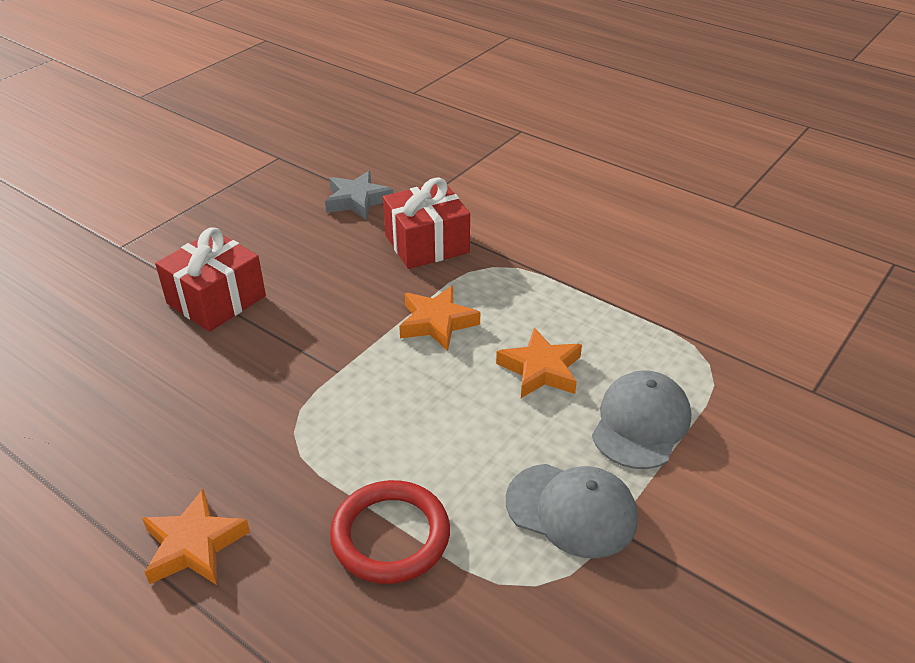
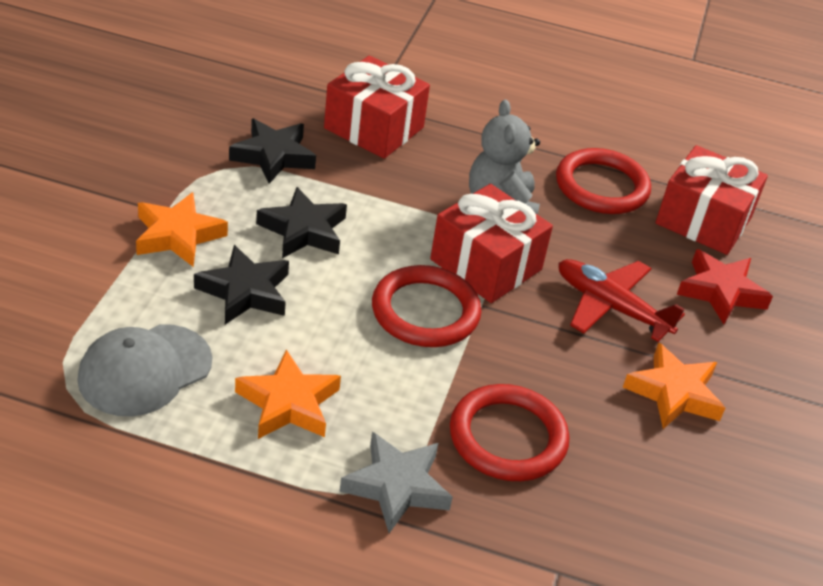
black star: none = 0 -> [194,245,289,325] [229,119,316,184] [256,187,347,258] = 3
grey cap: [506,464,638,558] [592,370,691,469] = 2 -> [77,324,212,416] = 1
grey teddy bear: none = 0 -> [469,100,540,215] = 1
red gift: [155,227,266,332] [383,177,470,269] = 2 -> [324,56,430,159] [430,184,553,303] [656,145,768,255] = 3
red plane: none = 0 -> [558,259,685,342] = 1
red ring: [330,480,450,584] = 1 -> [372,265,481,347] [450,384,569,481] [556,148,651,214] = 3
red star: none = 0 -> [677,249,773,324] = 1

